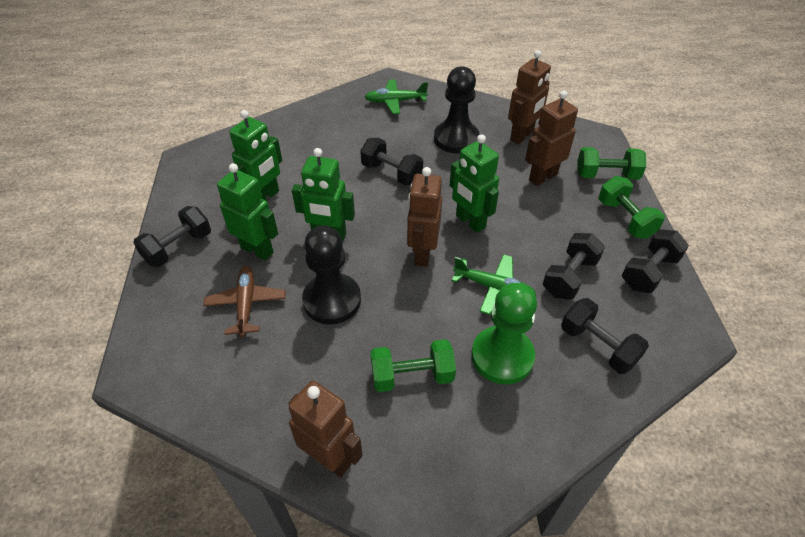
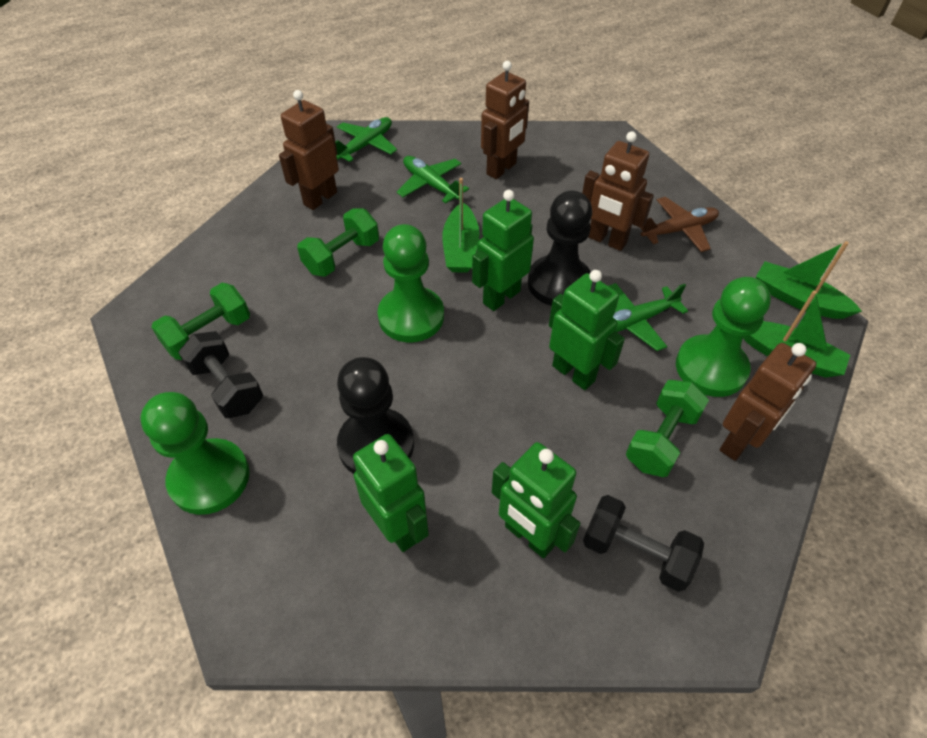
black dumbbell: [133,206,211,267] [360,138,423,186] [543,233,605,300] [561,298,649,374] [622,229,689,293] = 5 -> [178,331,263,418] [583,495,704,592] = 2
green boat: none = 0 -> [442,178,480,273] [743,291,850,378] [756,241,862,319] = 3
green pawn: [471,283,537,385] = 1 -> [141,392,250,515] [377,224,444,342] [676,277,771,397] = 3
green plane: [365,79,428,114] [452,254,536,315] = 2 -> [335,117,397,162] [397,156,469,204] [609,283,688,351] = 3

